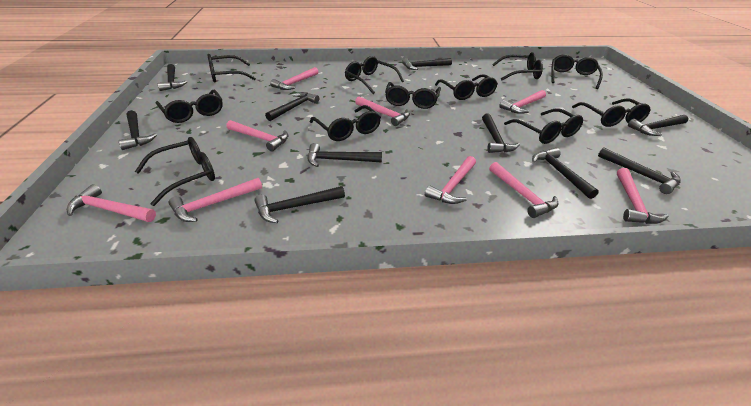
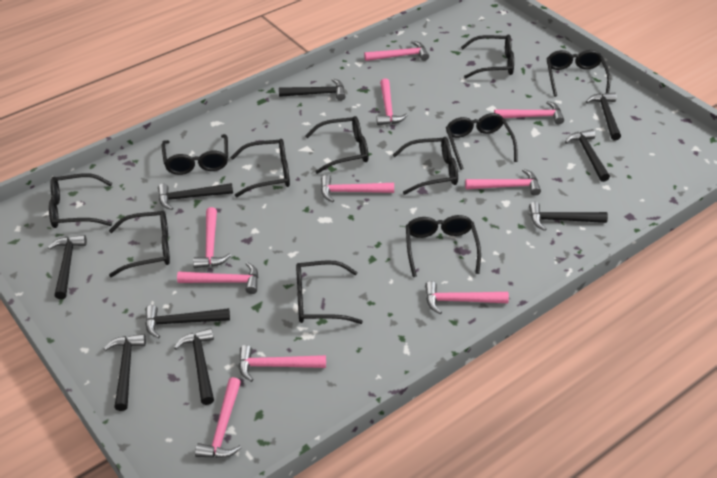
black hammer: [119,110,157,150] [158,64,187,91] [254,186,345,223] [265,92,319,121] [308,143,382,167] [402,58,452,70] [482,114,520,153] [532,148,599,199] [598,148,681,194] [628,115,688,136] = 10 -> [48,235,87,299] [104,334,146,411] [145,305,230,339] [158,183,233,210] [174,328,214,405] [279,79,346,101] [529,202,608,231] [565,129,610,182] [586,93,621,140] = 9
pink hammer: [67,184,156,222] [169,178,262,222] [226,120,288,152] [270,67,318,90] [355,96,410,126] [425,156,476,204] [489,162,558,218] [499,90,546,114] [617,168,668,224] = 9 -> [177,262,258,294] [193,207,231,268] [195,377,241,458] [239,345,326,382] [321,175,394,202] [364,41,429,61] [376,78,408,125] [425,281,509,314] [465,169,541,196] [494,101,564,124] = 10

